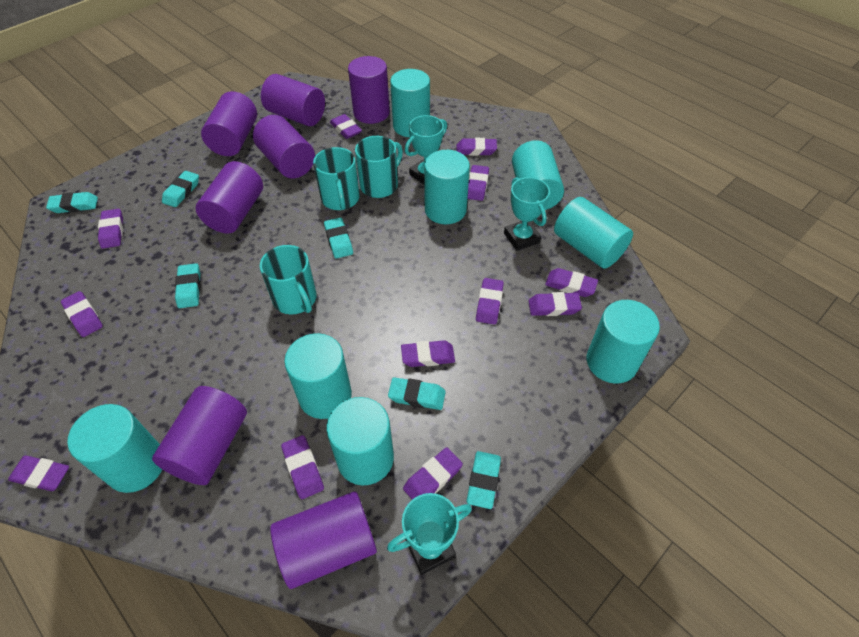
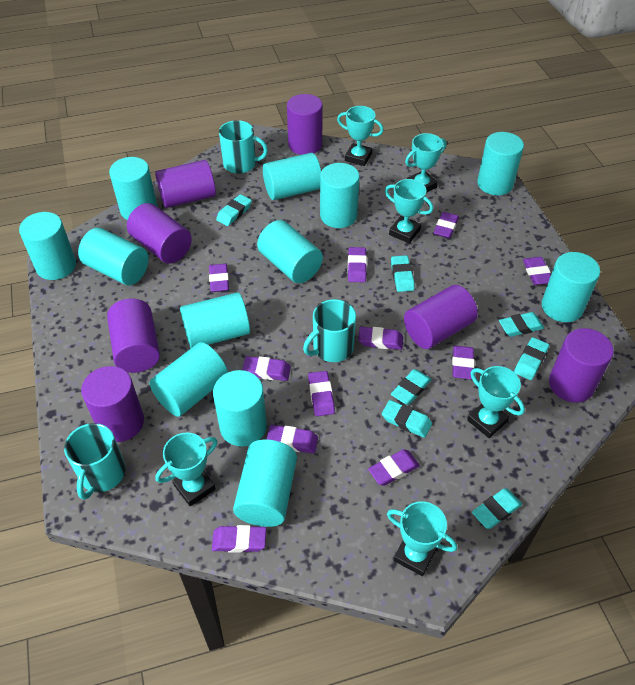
purple eraser: [8,455,69,491] [61,291,103,337] [98,209,123,249] [281,435,324,499] [330,114,362,139] [401,340,455,367] [403,447,463,499] [457,138,497,156] [468,165,489,201] [476,278,504,325] [529,292,582,316] [545,268,598,297] = 12 -> [209,264,229,292] [212,525,266,553] [242,356,291,381] [266,425,318,454] [308,371,335,416] [348,247,367,282] [358,327,403,350] [368,449,420,486] [434,212,459,238] [452,346,474,379] [523,257,551,285] = 11
turquoise cylinder: [67,404,162,493] [284,333,352,419] [326,397,394,485] [390,69,430,137] [424,150,470,224] [512,140,564,210] [554,197,633,269] [587,300,660,384] = 8 -> [19,212,76,280] [78,228,149,286] [109,157,157,220] [149,342,228,417] [180,292,250,348] [213,370,267,446] [233,440,297,527] [257,220,323,283] [263,153,321,200] [320,163,360,228] [477,132,524,195] [542,252,600,322] = 12
turquoise eraser: [46,192,98,213] [162,171,199,207] [175,263,201,308] [324,217,353,259] [388,377,446,410] [466,451,501,509] = 6 -> [216,194,252,226] [382,400,432,438] [391,255,415,292] [391,369,432,405] [472,488,522,529] [499,312,544,337] [514,337,549,380] = 7
turquoise trophy: [387,493,472,575] [405,115,447,185] [504,177,550,251] = 3 -> [155,432,218,507] [337,106,384,166] [385,179,433,243] [387,501,457,576] [405,133,447,193] [467,366,525,438] = 6

